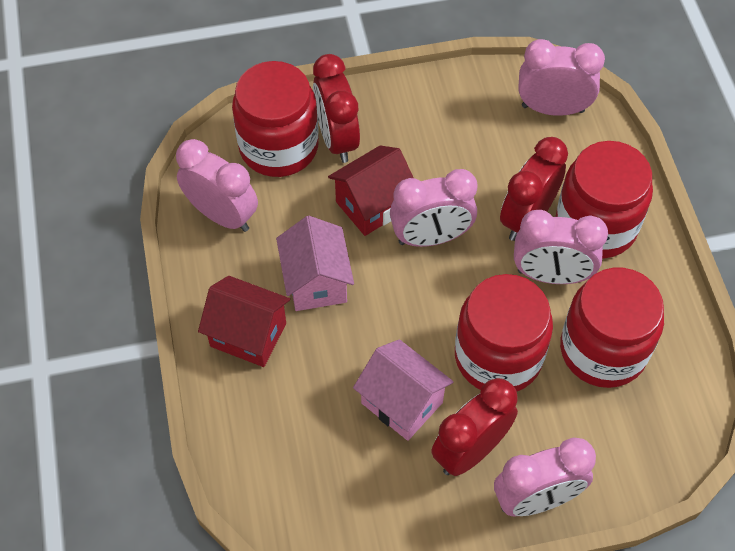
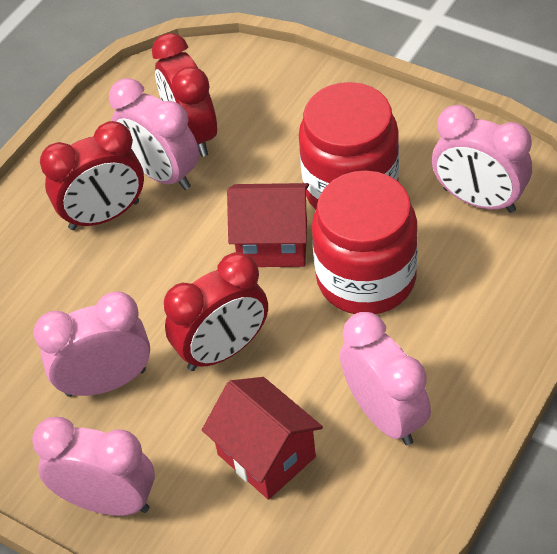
pink house: [276,216,354,311] [353,339,453,441] = 2 -> none = 0
red jar: [232,61,319,177] [455,274,553,391] [555,141,653,259] [560,268,664,388] = 4 -> [299,82,399,210] [312,171,418,314] = 2

